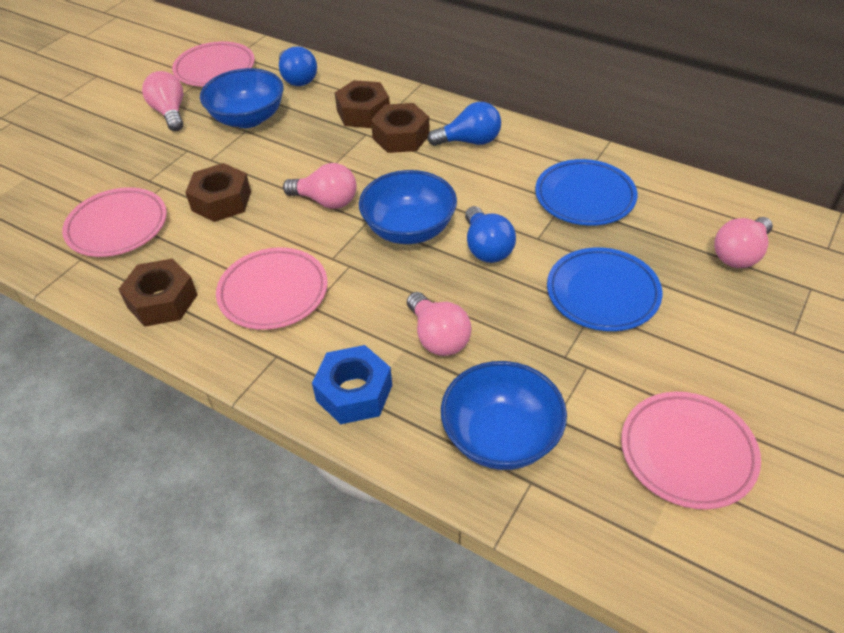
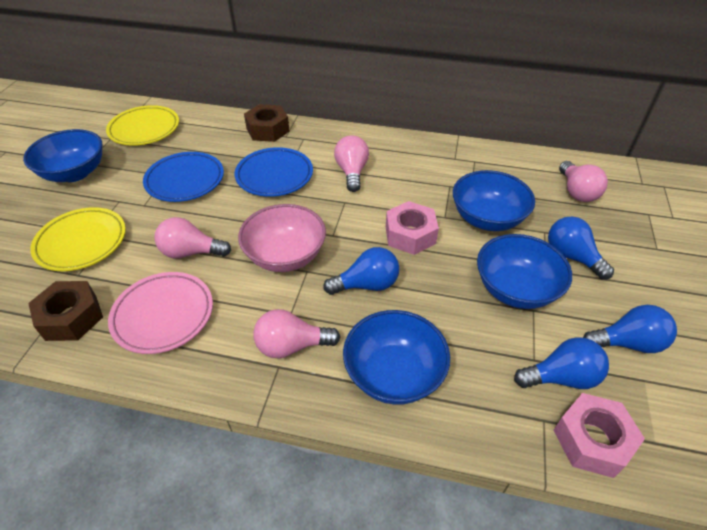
blue bowl: [200,68,284,128] [359,170,457,244] [441,361,567,470] = 3 -> [23,129,103,182] [343,310,450,405] [453,170,535,231] [477,234,572,309] = 4
blue light bulb: [279,46,317,86] [427,102,501,146] [465,206,516,263] = 3 -> [323,247,399,295] [514,337,609,389] [548,217,614,280] [583,305,677,353] = 4
blue nut: [312,345,392,424] = 1 -> none = 0
brown nut: [118,258,197,327] [185,163,251,222] [335,80,390,128] [371,103,430,153] = 4 -> [28,281,103,341] [244,104,290,142] = 2
pink bowl: none = 0 -> [238,204,326,272] = 1
pink nut: none = 0 -> [386,201,439,255] [553,393,645,478] = 2
pink plate: [62,187,167,257] [172,41,255,87] [216,247,328,330] [621,392,761,509] = 4 -> [108,272,213,354] = 1
yellow plate: none = 0 -> [30,207,126,271] [106,105,179,146] = 2

